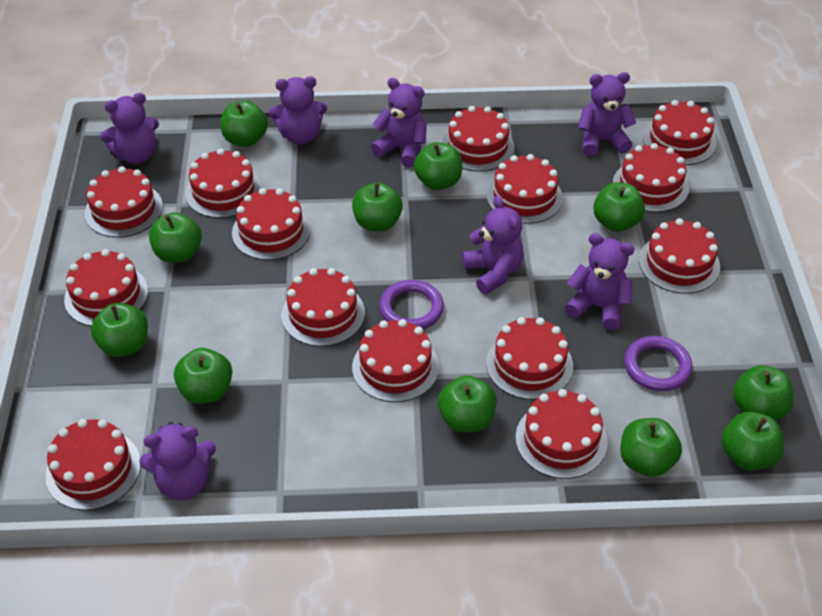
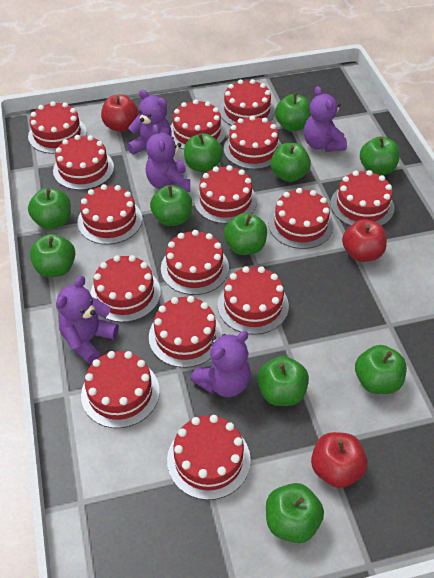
purple ring: [379,280,444,329] [624,336,692,391] = 2 -> none = 0
purple teddy bear: [100,93,159,164] [139,422,216,500] [269,76,327,144] [371,78,427,168] [462,196,524,295] [565,233,634,330] [578,72,636,156] = 7 -> [56,276,119,364] [127,90,172,158] [146,124,190,192] [190,331,251,397] [304,86,347,152] = 5
red apple: none = 0 -> [101,94,139,132] [311,432,368,488] [342,219,387,262] = 3
red cake: [45,419,141,510] [64,249,148,326] [85,166,163,238] [185,148,262,218] [232,188,311,260] [281,268,365,346] [352,319,439,402] [442,106,515,172] [486,317,573,400] [487,154,563,224] [516,389,608,479] [613,143,689,212] [639,218,720,294] [643,100,716,165] = 14 -> [28,101,87,154] [53,135,114,190] [78,184,142,245] [81,351,160,428] [90,255,161,322] [149,296,222,368] [161,230,229,295] [167,415,251,500] [170,99,226,150] [194,165,257,224] [218,266,289,335] [219,79,275,126] [224,115,282,169] [268,188,333,249] [330,170,395,226] = 15

